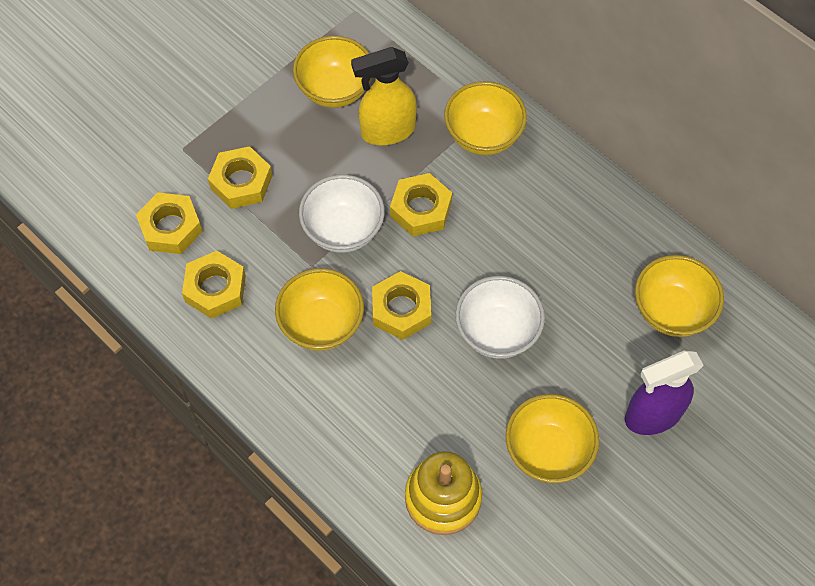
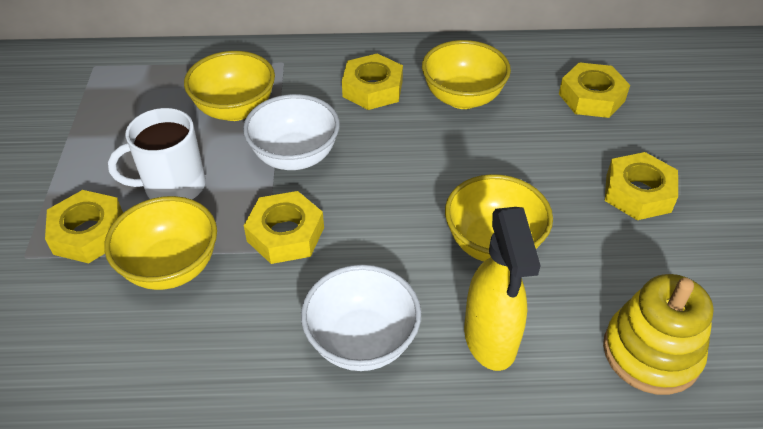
purple spray bottle: [625,351,704,435] = 1 -> none = 0
white mug: none = 0 -> [108,108,206,199] = 1
yellow bowl: [275,268,364,351] [293,36,372,108] [444,81,527,155] [506,394,599,483] [635,255,724,337] = 5 -> [104,196,217,290] [184,51,275,121] [422,40,511,109] [445,174,553,262] = 4

